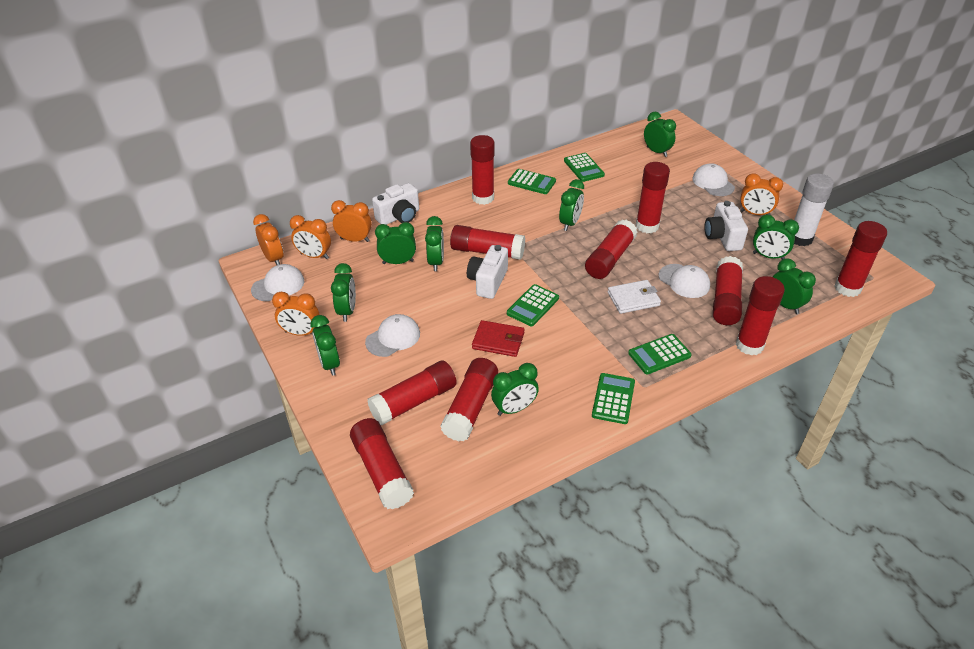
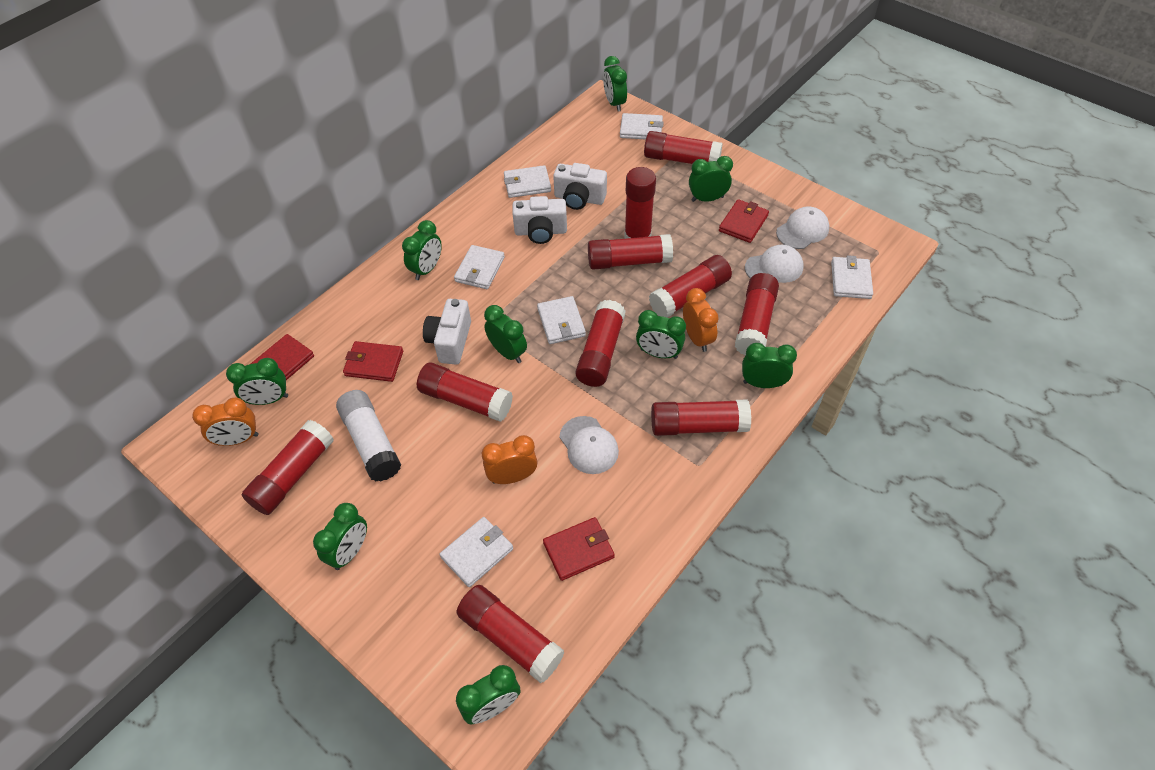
green calculator: [507,284,559,326] [508,169,556,194] [564,153,605,182] [592,373,635,424] [628,334,692,374] = 5 -> none = 0
orange clock: [253,214,284,265] [272,292,319,336] [290,215,331,259] [331,200,372,242] [740,173,783,215] = 5 -> [192,398,259,446] [482,435,538,484] [683,288,719,352] = 3
red wallet: [472,320,525,357] = 1 -> [251,334,314,380] [343,341,403,382] [543,517,615,581] [719,199,769,243] = 4
white cap: [251,264,304,301] [365,314,420,357] [659,264,710,298] [692,163,735,196] = 4 -> [560,416,619,474] [745,245,804,283] [776,206,829,249] = 3
white wallet: [608,280,661,314] = 1 -> [440,517,513,587] [454,245,505,289] [504,165,551,198] [537,296,586,344] [620,113,664,140] [831,255,873,299] = 6

